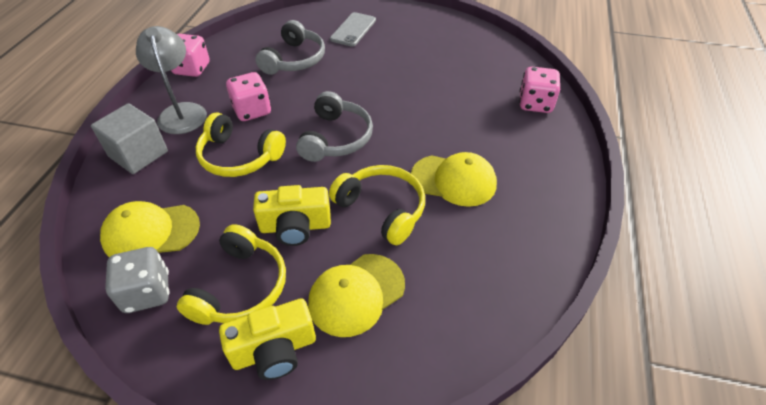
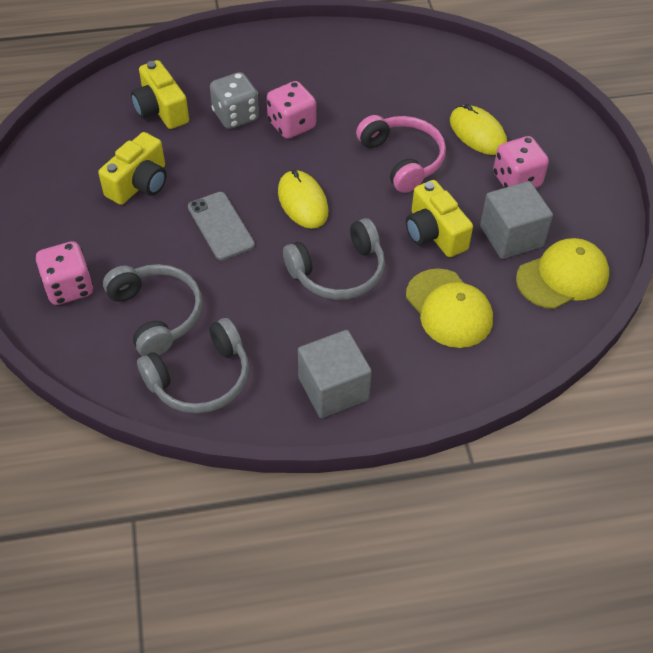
grey cube: [91,103,168,174] = 1 -> [298,330,372,418] [480,181,553,259] = 2
grey headphones: [255,20,325,75] [296,91,373,162] = 2 -> [103,264,202,356] [137,318,249,413] [283,218,385,300] = 3
grey lamp: [136,26,207,134] = 1 -> none = 0
pink headphones: none = 0 -> [356,115,446,193] = 1
yellow camera: [219,299,316,380] [253,185,331,246] = 2 -> [98,132,167,205] [131,60,189,129] [406,180,473,257] = 3
yellow cap: [100,201,200,257] [308,254,405,337] [411,152,497,207] = 3 -> [406,269,493,348] [516,238,609,309] = 2
yellow headphones: [177,224,286,325] [196,113,286,177] [329,165,425,245] = 3 -> none = 0
yellow mouse: none = 0 -> [278,170,328,229] [450,104,507,155] = 2

